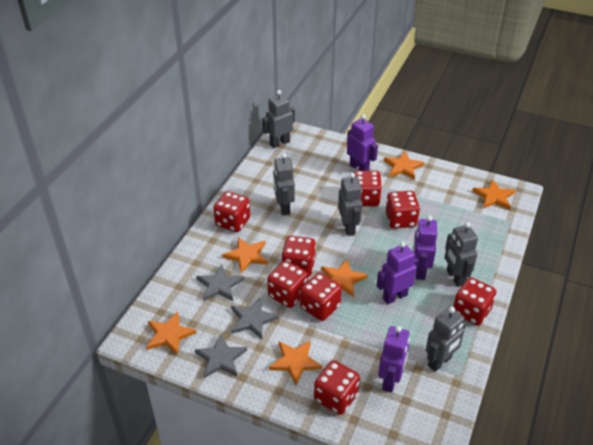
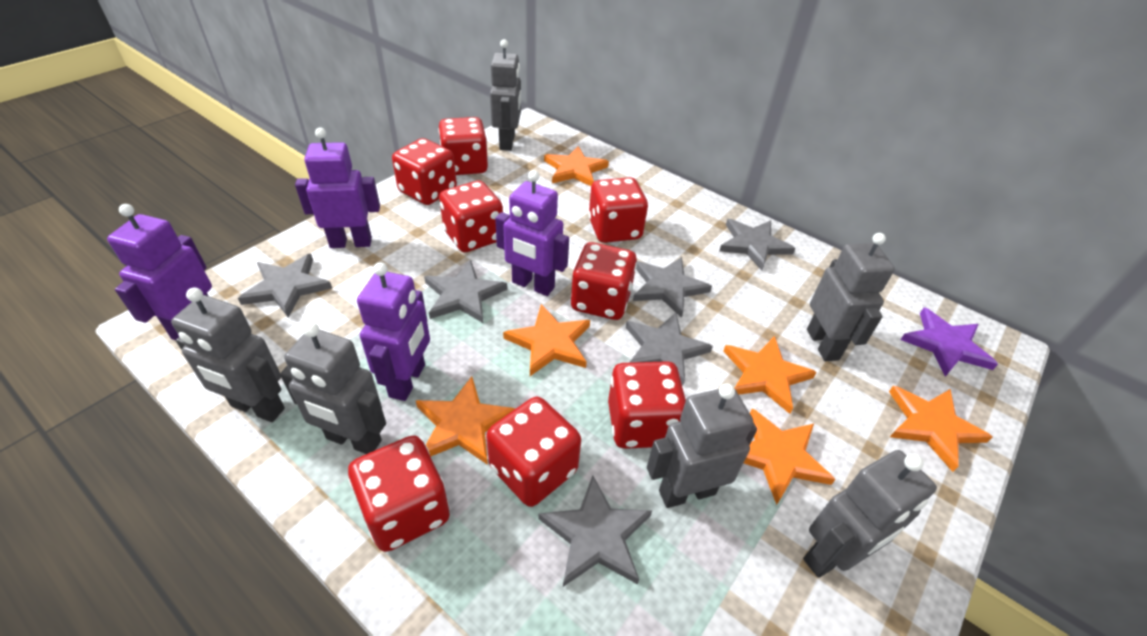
grey robot: [262,90,295,148] [273,153,295,215] [338,173,362,236] [426,307,466,372] [444,222,478,287] = 5 -> [171,288,285,422] [280,322,386,454] [490,39,521,151] [647,383,757,508] [803,450,937,578] [807,233,895,361] = 6
grey star: [195,334,247,378] [196,264,244,301] [231,297,279,339] = 3 -> [238,254,332,318] [424,261,507,324] [538,475,652,587] [626,313,713,386] [633,257,712,318] [719,219,796,270] = 6
purple star: none = 0 -> [901,307,998,377] = 1

